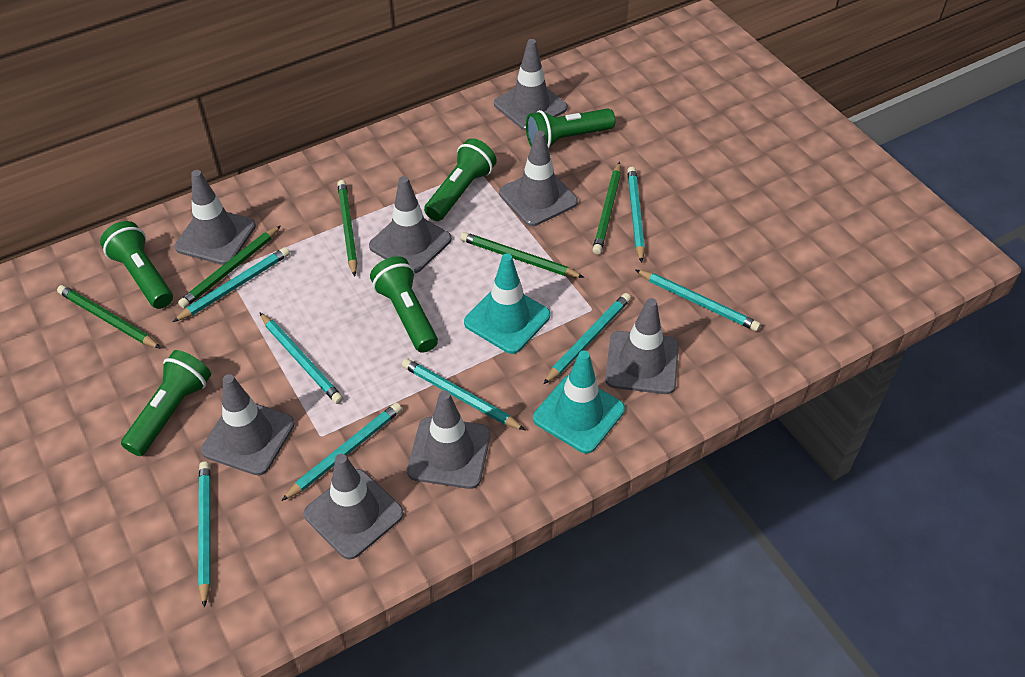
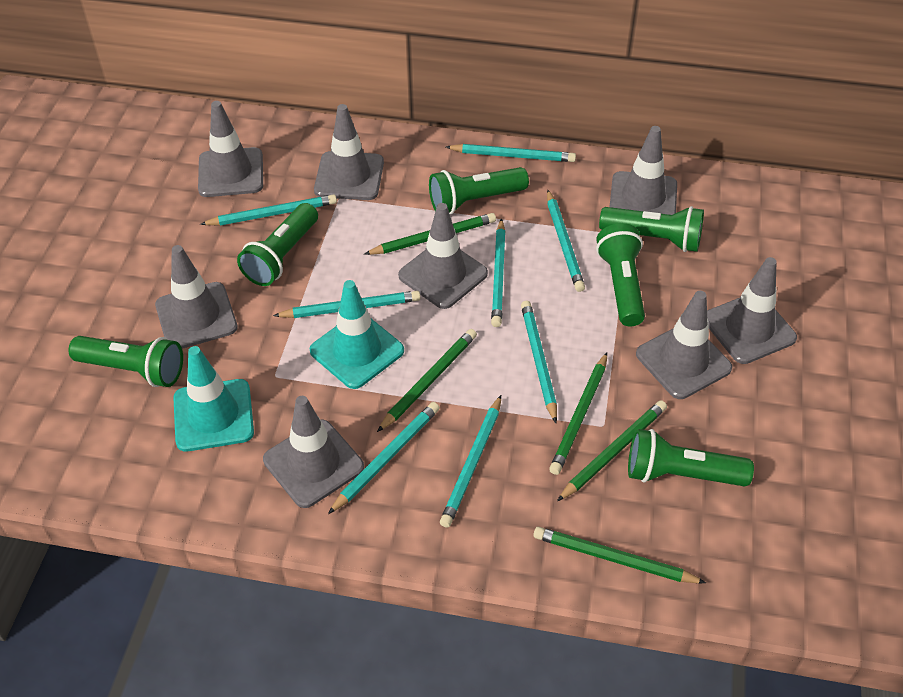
green flashlight: [100,221,173,309] [121,350,211,456] [370,256,438,353] [424,138,497,221] [526,109,616,149] = 5 -> [68,336,183,387] [237,203,318,286] [429,167,529,214] [596,223,645,326] [599,206,704,252] [628,429,754,486] = 6

